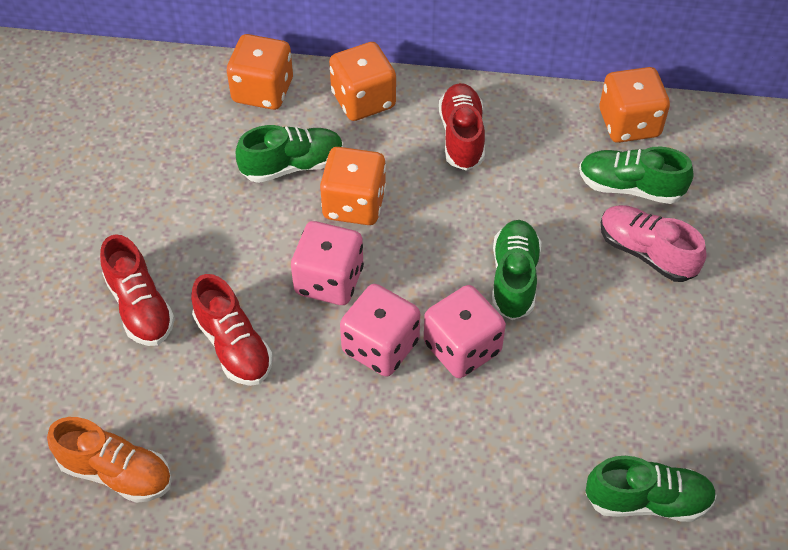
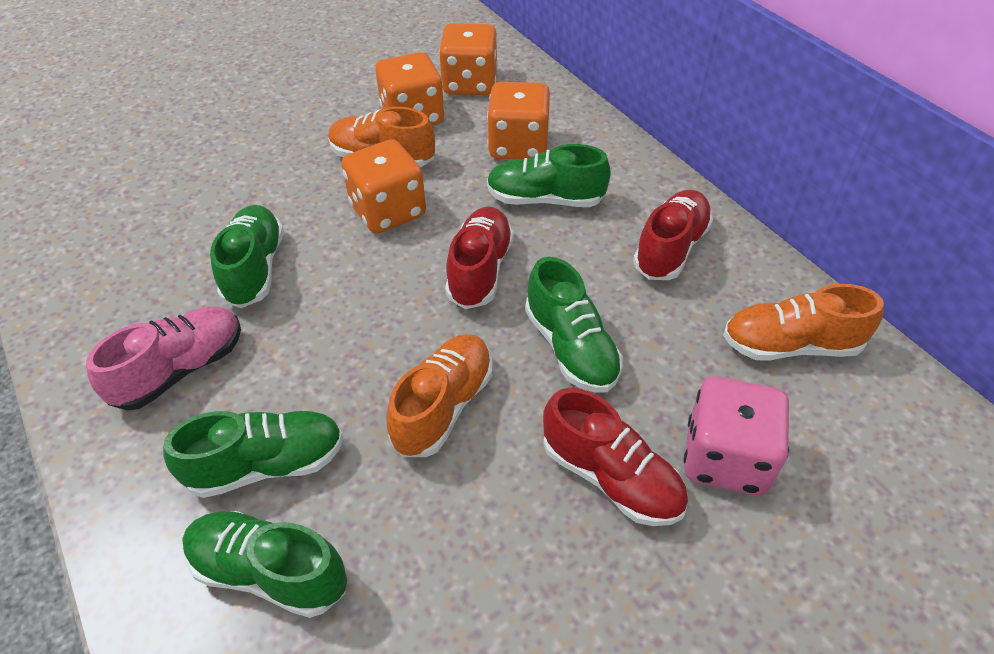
green shoe: [236,125,344,183] [492,220,541,320] [579,147,694,204] [586,456,717,522] = 4 -> [163,411,344,498] [182,511,347,618] [210,205,284,308] [487,144,611,207] [525,257,623,393] = 5
orange shoe: [47,417,172,503] = 1 -> [328,107,435,167] [387,334,492,457] [723,284,884,361] = 3
pink dice: [291,221,364,305] [340,284,420,377] [424,285,506,378] = 3 -> [684,376,789,495] = 1

